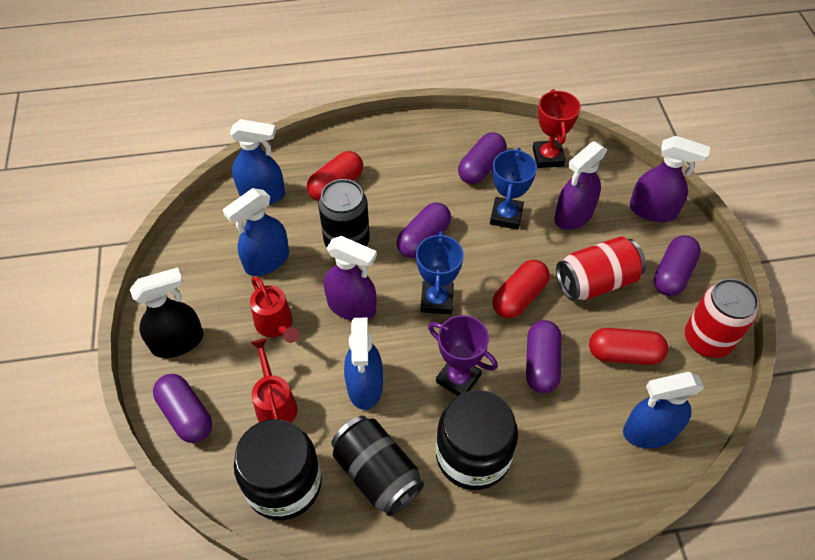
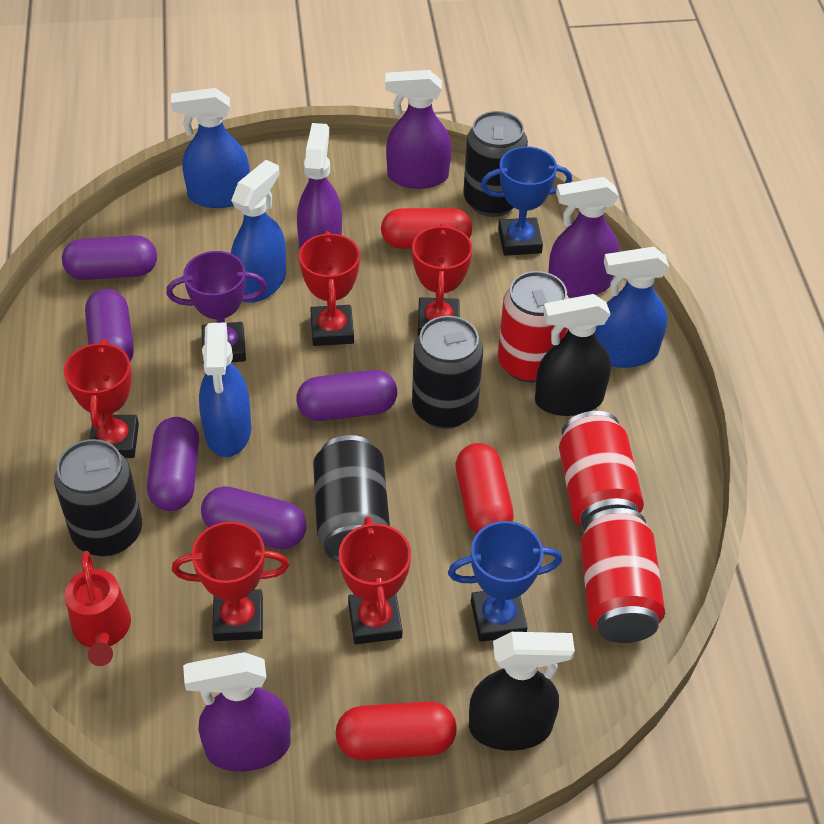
black can: [318,179,370,247] [331,416,424,516] = 2 -> [54,439,142,557] [313,435,390,562] [412,316,483,429] [463,111,528,217] = 4
black jar: [234,419,322,520] [436,390,518,490] = 2 -> none = 0
black spray bottle: [130,267,203,358] = 1 -> [469,632,575,751] [535,294,611,416] = 2
purple spray bottle: [324,236,377,320] [554,141,608,230] [630,136,710,222] = 3 -> [183,652,291,772] [297,123,342,249] [385,70,452,189] [548,177,619,298] = 4
red can: [556,237,646,301] [685,278,759,358] = 2 -> [498,271,569,383] [559,411,644,530] [580,508,665,643] = 3
red trophy: [533,89,581,168] = 1 -> [64,339,139,458] [172,522,289,641] [299,231,360,346] [339,517,411,644] [412,224,473,336] = 5
red watering can: [250,277,299,343] [251,338,297,423] = 2 -> [65,551,131,666] = 1

